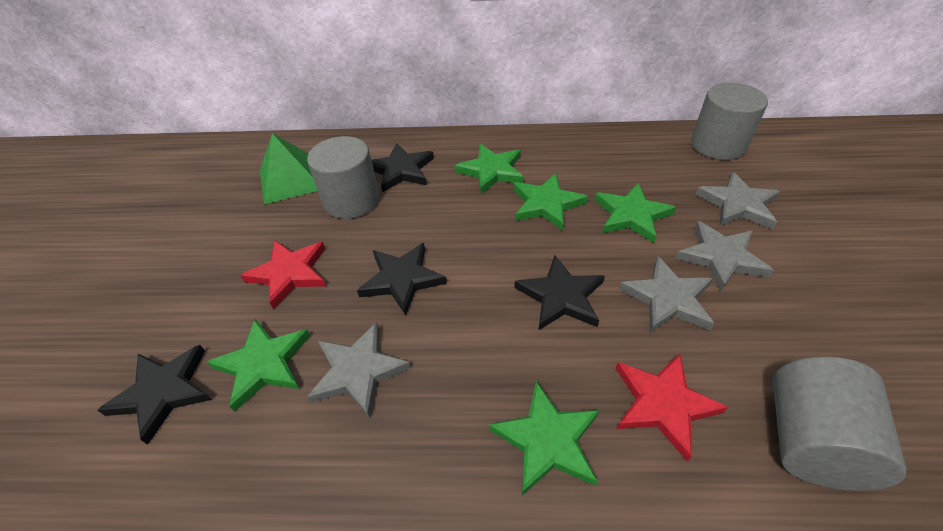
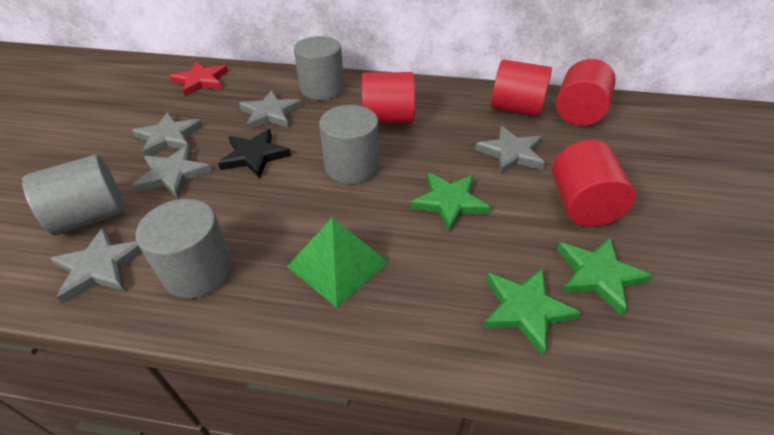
black star: [97,345,212,445] [357,243,447,316] [372,143,434,192] [515,255,605,331] = 4 -> [218,129,291,178] = 1
green star: [207,319,310,412] [455,144,524,194] [489,381,599,496] [513,173,588,230] [594,183,676,243] = 5 -> [410,173,491,232] [483,268,581,356] [557,237,653,316] = 3
grey cylinder: [307,136,380,219] [691,83,768,160] [773,357,907,491] = 3 -> [22,155,125,236] [136,199,233,299] [294,36,344,100] [319,105,379,184] = 4
grey star: [307,322,411,418] [619,256,714,333] [675,221,774,291] [695,172,780,229] = 4 -> [50,227,142,304] [132,112,203,156] [132,145,212,198] [239,90,302,130] [475,126,545,174] = 5
red cylinder: none = 0 -> [362,72,415,124] [491,59,552,117] [552,140,636,227] [556,59,616,126] = 4
red star: [240,240,326,309] [615,354,728,462] = 2 -> [169,62,228,96] = 1

